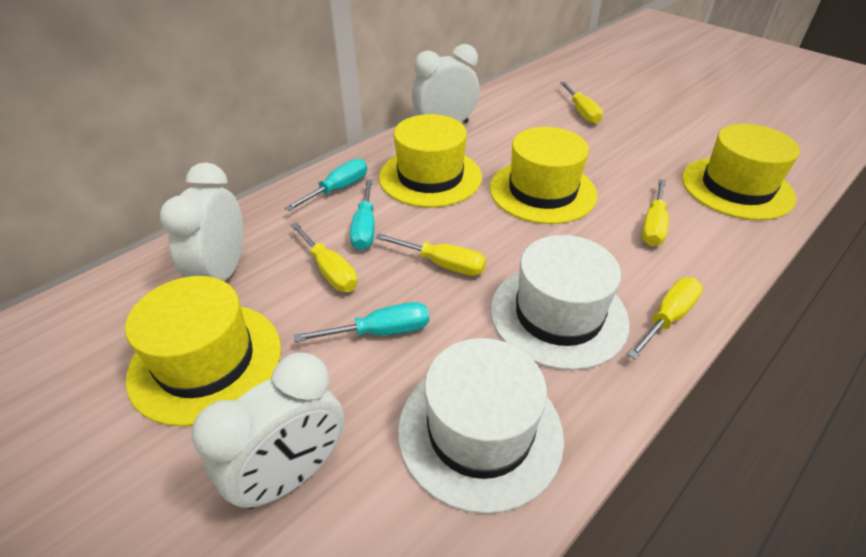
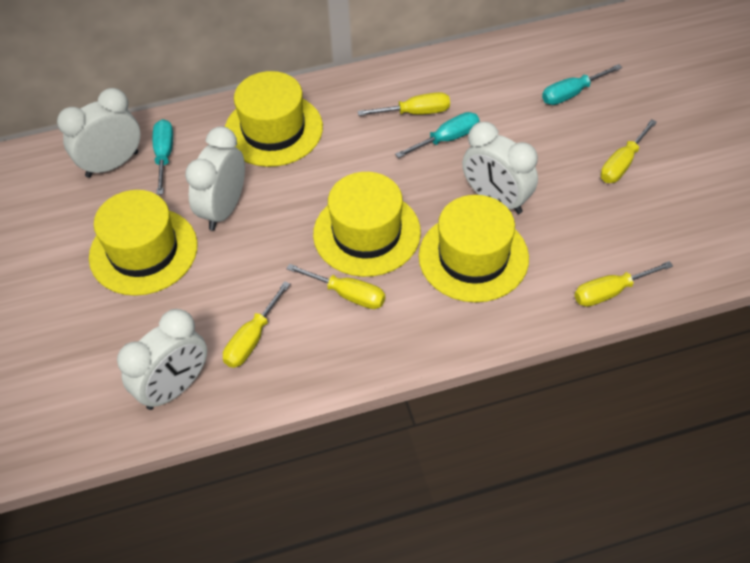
white clock: [160,162,243,281] [191,353,344,509] [412,44,479,123] = 3 -> [57,88,140,178] [117,309,207,410] [185,126,245,230] [462,122,538,214] = 4
white hat: [398,338,564,514] [491,235,629,370] = 2 -> none = 0

